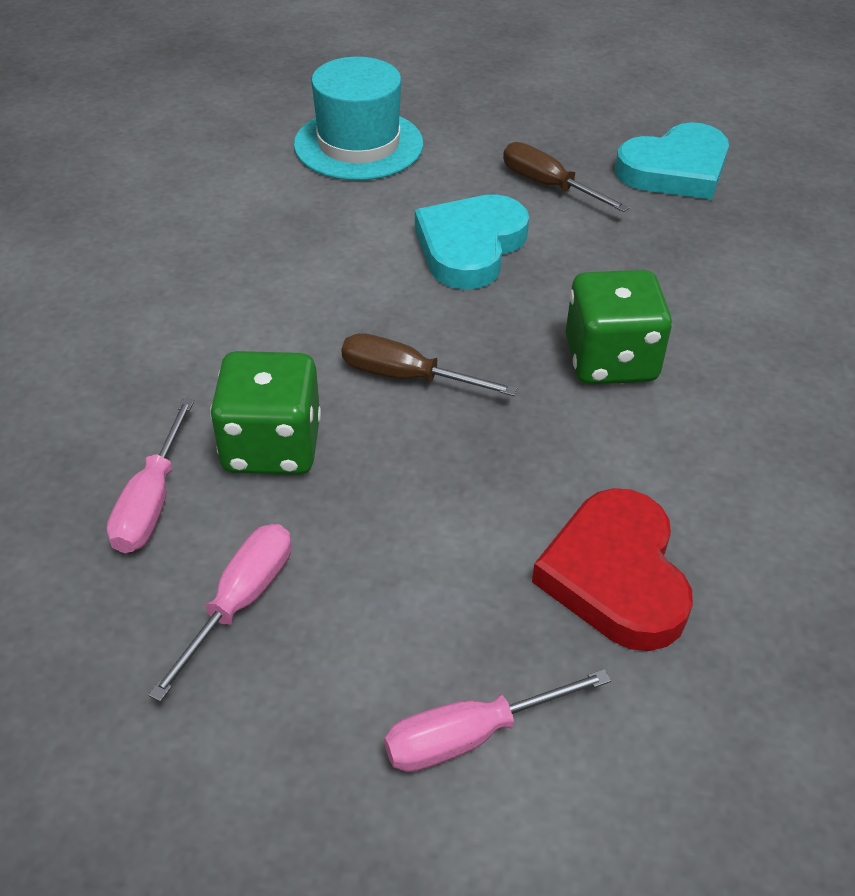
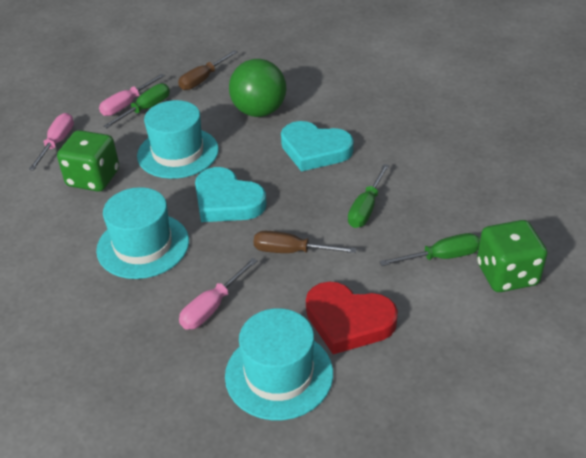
green ball: none = 0 -> [229,59,286,117] = 1
green screwdriver: none = 0 -> [103,83,170,128] [348,164,389,228] [380,233,480,266] = 3
turquoise hat: [294,57,423,180] = 1 -> [96,187,189,279] [137,100,219,179] [225,308,333,420] = 3

